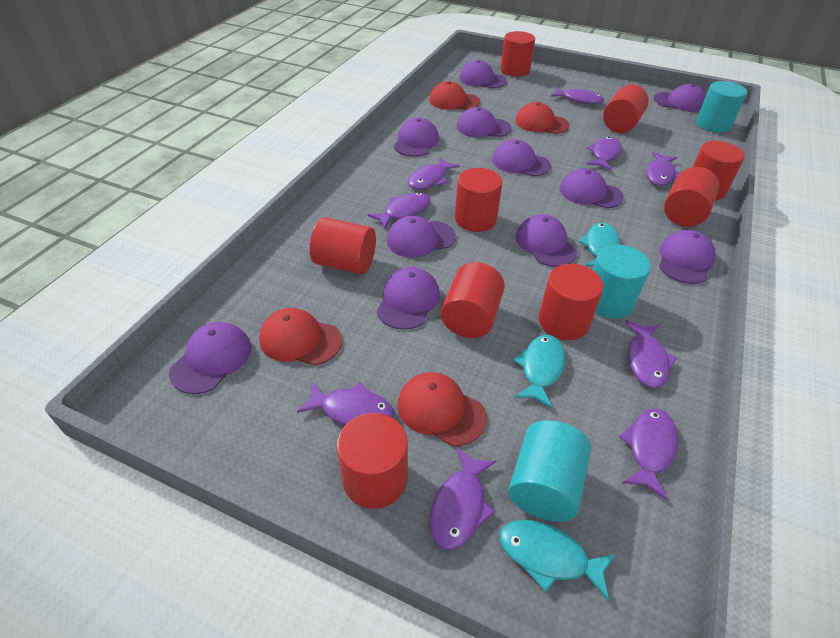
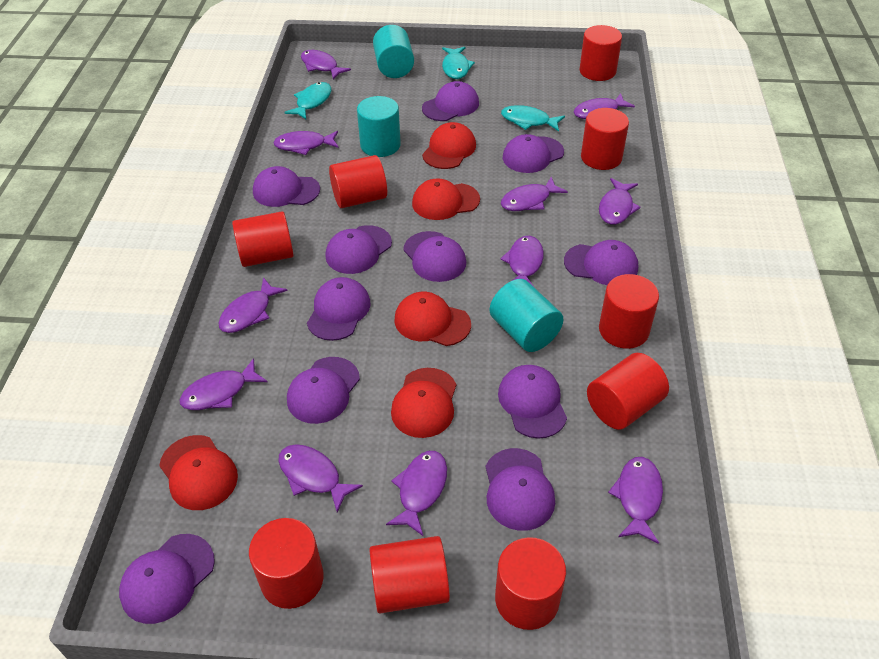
purple fish: [297,382,394,425] [368,193,431,229] [408,157,460,189] [430,448,496,550] [551,87,604,104] [587,137,622,171] [619,408,678,500] [625,320,677,388] [646,152,680,186] = 9 -> [179,358,267,410] [219,277,288,333] [273,131,339,155] [278,444,363,512] [301,50,351,80] [386,451,447,536] [500,236,544,288] [501,177,568,211] [574,93,635,119] [599,178,641,225] [608,457,663,544] = 11
red cap: [259,308,342,365] [398,372,487,446] [429,81,480,110] [515,102,569,134] = 4 -> [159,435,238,510] [391,368,456,438] [394,292,471,346] [412,178,480,220] [422,122,476,169] = 5

